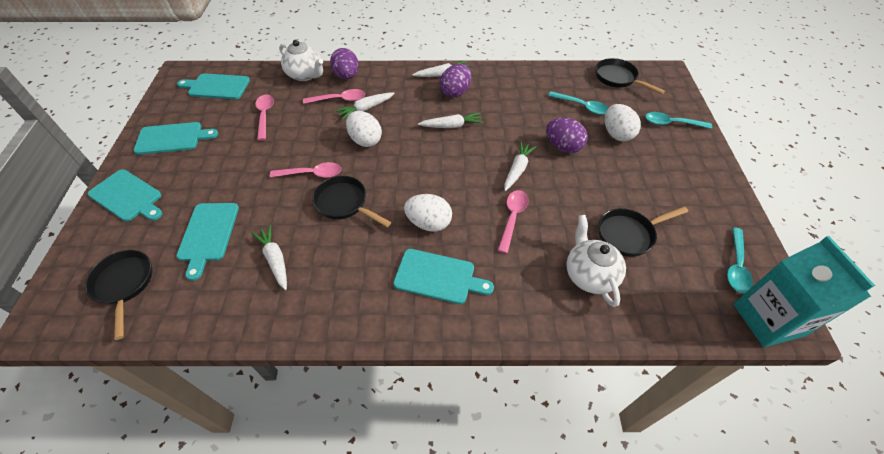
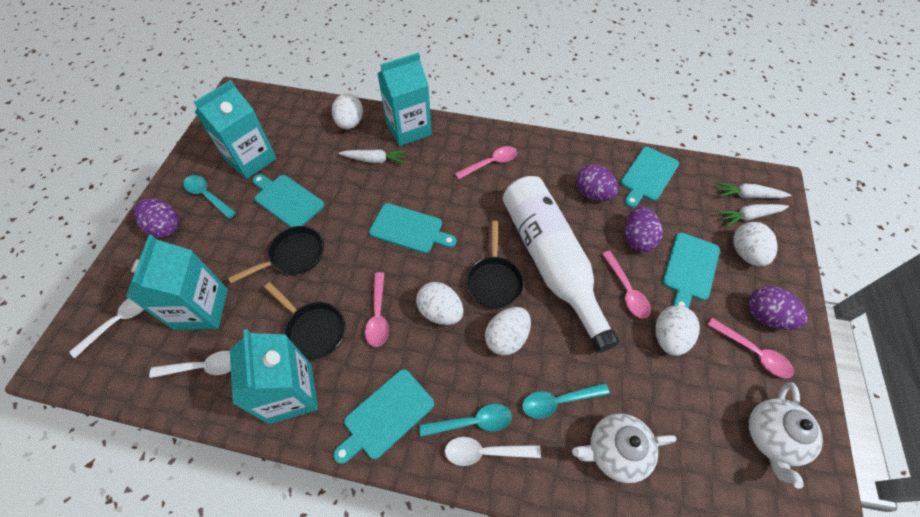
black pan: [85,250,153,340] [312,176,391,227] [595,58,665,94] [598,206,688,257] = 4 -> [228,226,324,283] [264,282,345,359] [466,221,524,309] = 3
purple egg: [330,48,359,79] [440,64,471,97] [546,118,588,153] = 3 -> [134,198,179,238] [576,164,619,201] [624,207,663,252] [748,286,808,330] = 4
turquoise carton: [733,236,875,347] = 1 -> [126,235,228,330] [194,80,277,179] [230,329,318,424] [377,53,432,146] = 4
white bottle: none = 0 -> [503,176,620,353] = 1
white carrot: [252,225,287,290] [335,93,395,120] [412,61,471,77] [418,112,484,128] [504,141,537,191] = 5 -> [339,149,407,164] [716,182,791,198] [717,204,789,227] = 3
white egg: [346,111,382,147] [404,194,452,232] [605,104,641,141] = 3 -> [332,93,363,129] [416,282,464,325] [485,307,531,356] [655,305,700,356] [733,222,778,266] = 5
white spoon: none = 0 -> [69,298,144,358] [149,351,231,378] [445,437,541,466] = 3

